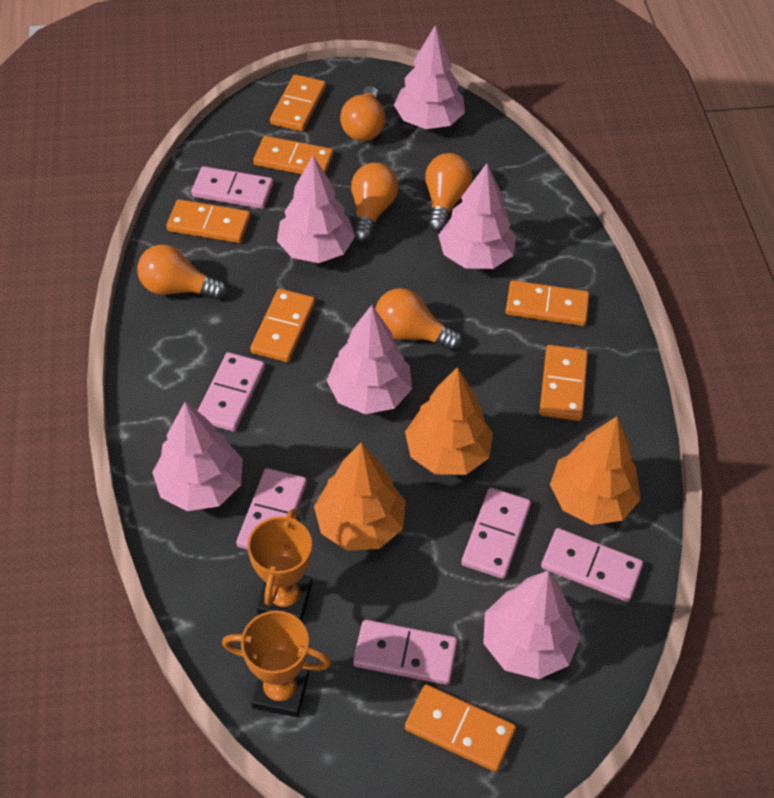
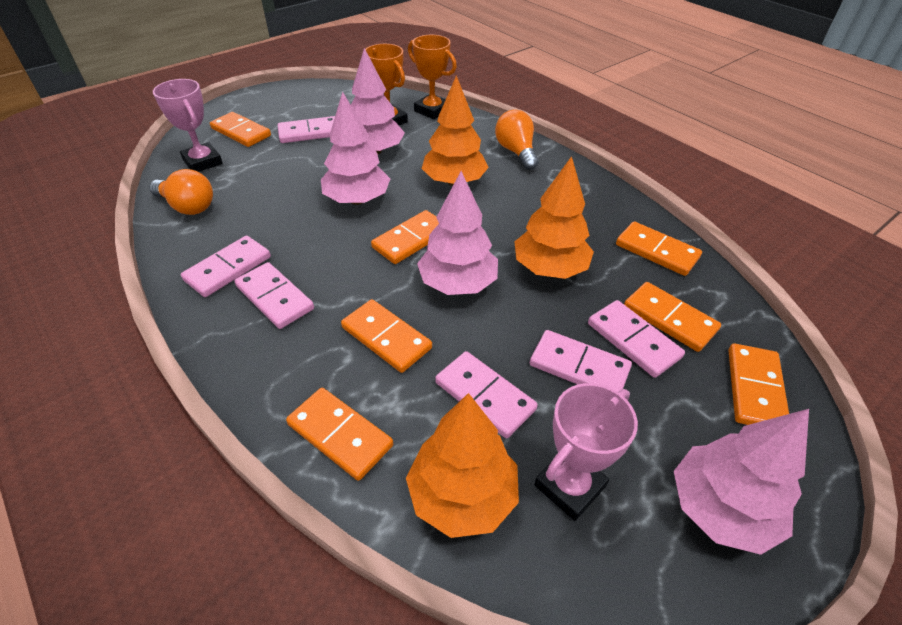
orange light bulb: [137,245,227,300] [340,86,385,141] [351,163,399,243] [375,288,462,351] [425,153,472,232] = 5 -> [149,169,213,215] [495,109,539,170] = 2
pink tree: [152,402,243,511] [277,156,355,263] [327,305,412,414] [394,25,465,129] [438,163,516,269] [483,571,581,679] = 6 -> [321,91,390,205] [351,48,405,154] [417,171,498,295] [674,409,809,555] = 4
pink trophy: none = 0 -> [153,79,223,172] [534,383,638,521] = 2

